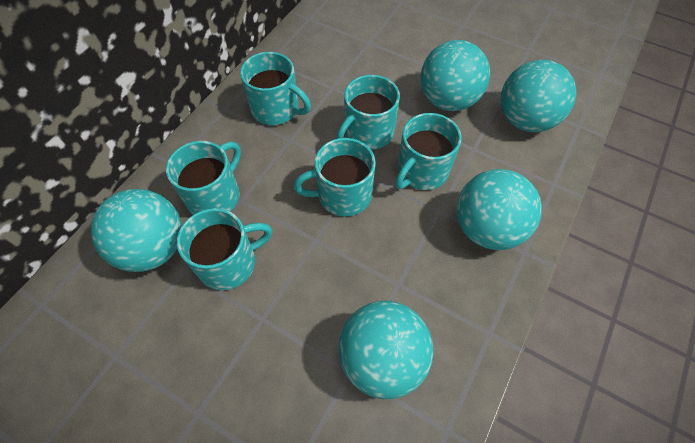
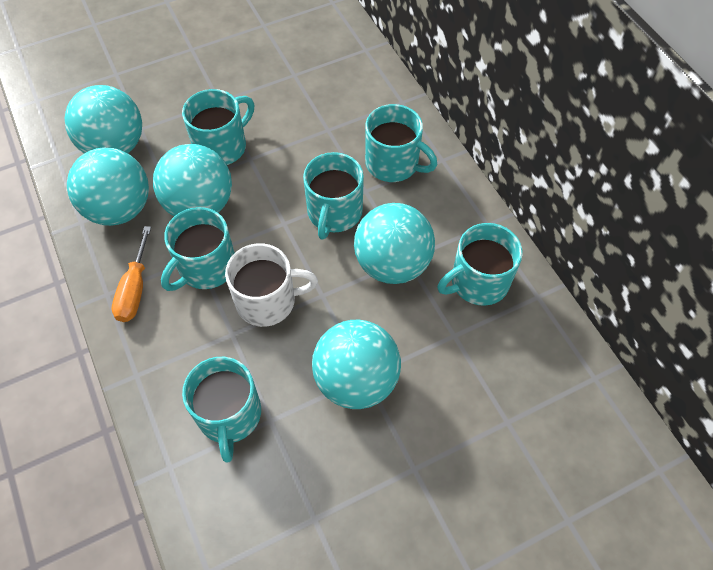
orange screwdriver: none = 0 -> [112,226,151,322] = 1
white mug: none = 0 -> [225,243,318,327] = 1

